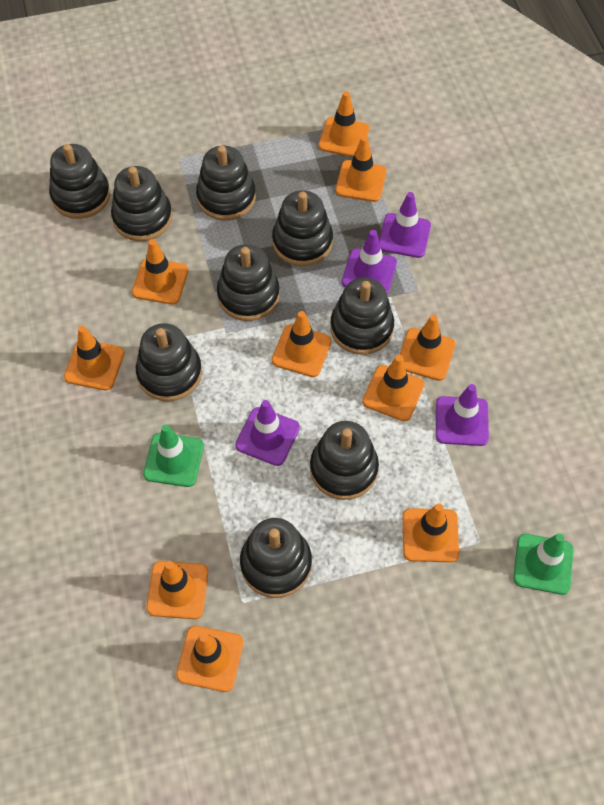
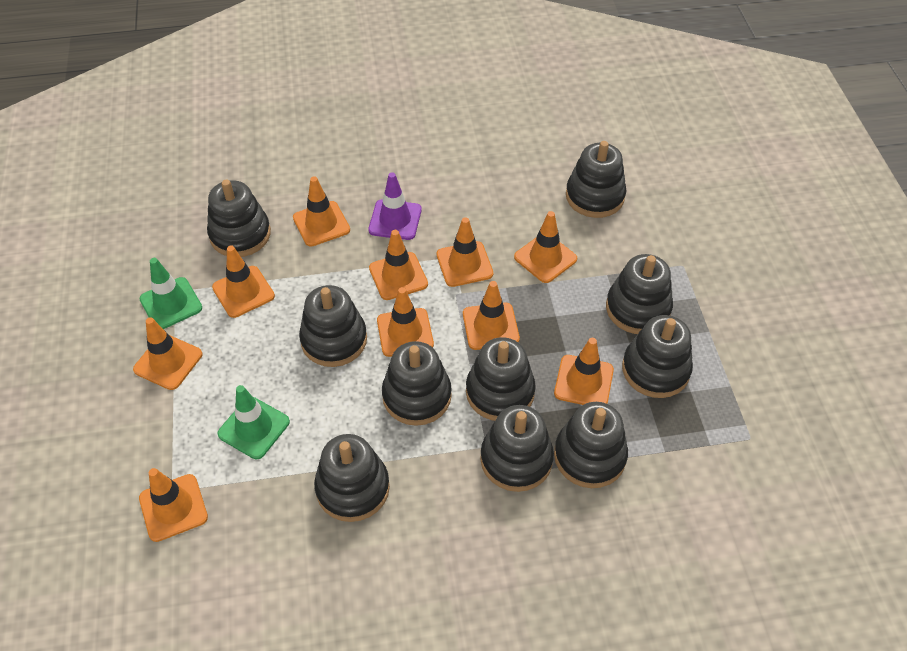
black stacking toy: [49,144,111,219] [111,166,172,241] [136,323,202,401] [196,146,256,221] [217,244,280,321] [240,518,312,598] [272,190,333,266] [310,421,379,500] [330,277,394,355] = 9 -> [207,180,271,257] [299,285,367,367] [314,434,390,522] [382,341,452,426] [466,337,536,421] [480,405,554,492] [554,402,628,488] [566,141,626,218] [606,254,673,334] [622,315,693,398] = 10
purple traffic cone: [235,400,300,466] [342,230,397,294] [379,192,431,258] [436,384,489,446] = 4 -> [368,172,422,240] = 1

